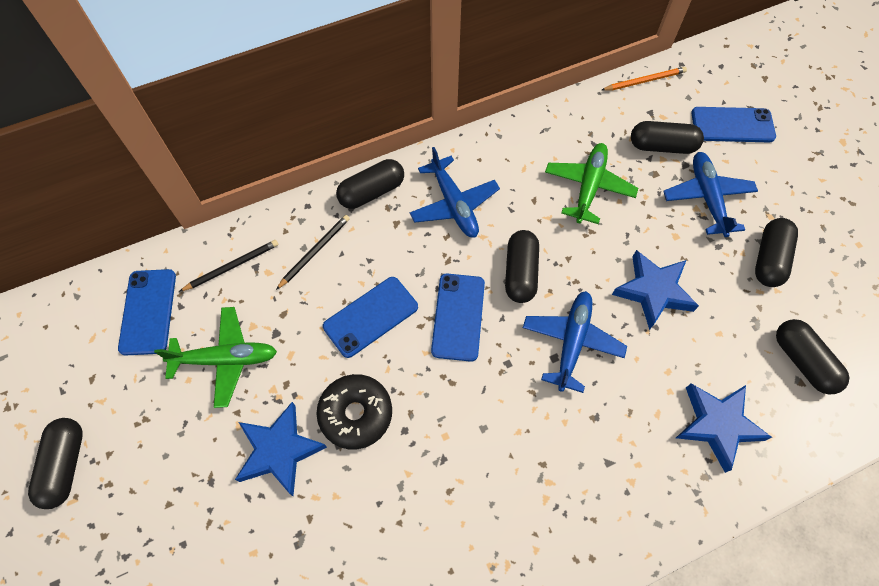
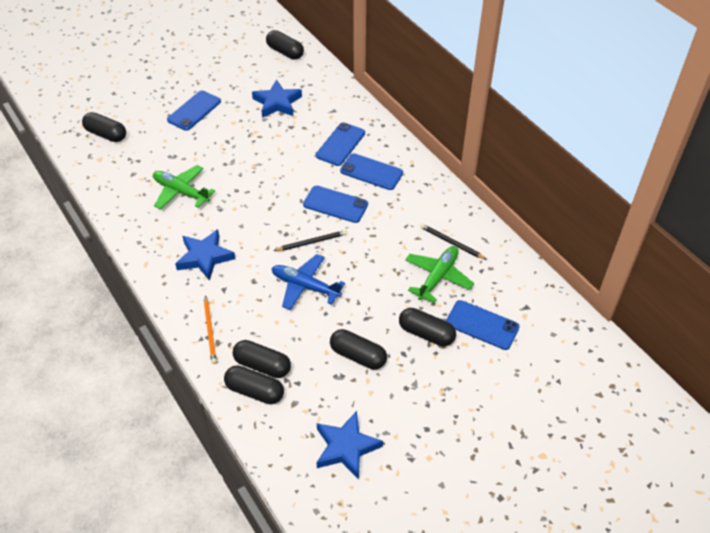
black donut: [316,374,392,449] = 1 -> none = 0
blue phone: [118,269,176,355] [323,277,418,358] [431,273,485,362] [691,107,776,143] = 4 -> [167,91,221,131] [303,186,368,223] [316,122,365,166] [340,153,403,190] [446,300,520,350] = 5
blue plane: [410,147,500,238] [523,291,627,393] [663,152,758,237] = 3 -> [272,254,345,310] = 1

